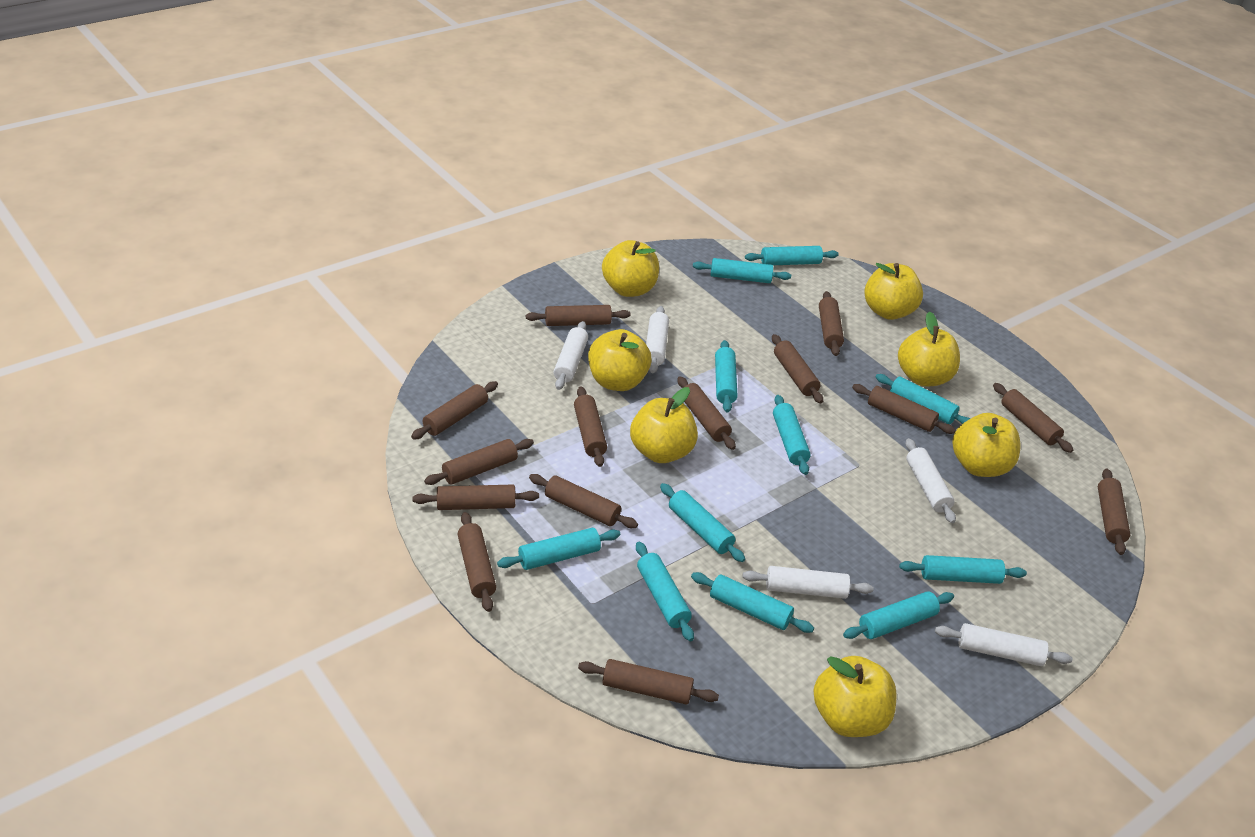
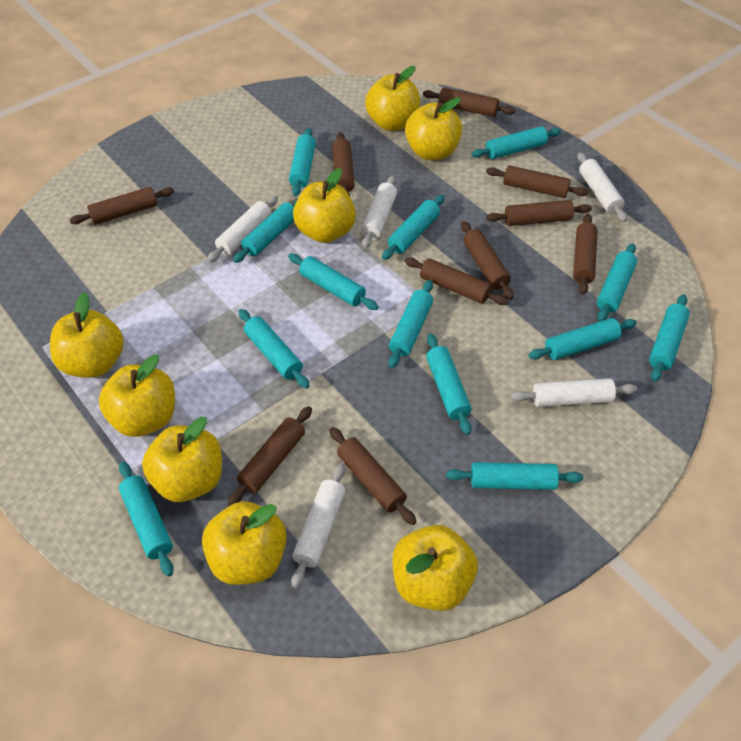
brown rolling pin: [411,381,498,439] [412,485,539,510] [424,439,534,485] [457,512,496,612] [526,305,631,326] [529,474,638,528] [574,387,607,467] [578,659,719,705] [677,376,736,450] [772,334,823,404] [819,291,844,356] [852,384,956,434] [993,383,1073,453] [1098,469,1130,555] = 14 -> [70,187,174,225] [228,406,312,506] [329,427,416,525] [332,132,355,196] [405,257,508,305] [423,88,515,117] [461,221,514,300] [486,165,589,198] [486,200,592,226] [573,214,598,295] = 10
turquoise rolling pin: [497,528,620,570] [636,542,694,641] [660,483,745,562] [691,572,814,633] [693,258,791,283] [715,340,737,413] [745,246,839,265] [773,395,811,475] [843,591,954,639] [876,374,970,424] [899,555,1027,584] = 11 -> [119,462,174,577] [233,198,298,263] [238,309,309,388] [288,254,378,310] [289,128,316,196] [382,195,445,260] [389,280,433,368] [426,334,472,435] [446,462,583,490] [471,126,561,159] [528,318,637,360] [597,243,637,322] [649,294,690,382] = 13
yellow apple: [588,329,652,391] [602,240,659,297] [630,387,698,463] [813,656,897,737] [864,263,923,320] [898,311,960,386] [953,413,1021,477] = 7 -> [50,292,124,378] [99,355,175,437] [142,417,222,502] [202,501,287,585] [293,168,356,243] [365,66,420,131] [392,525,478,611] [405,97,462,160] = 8

